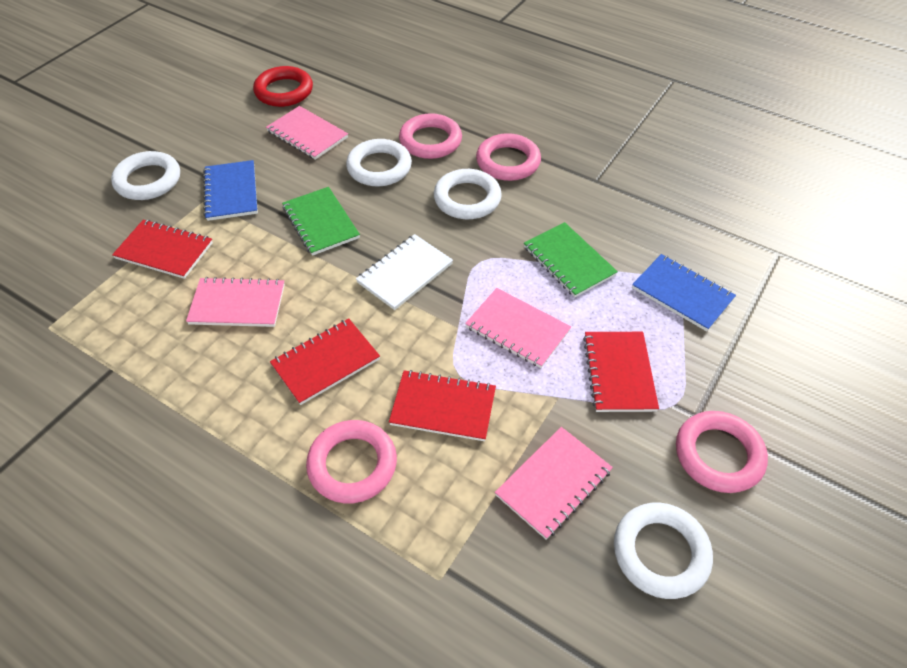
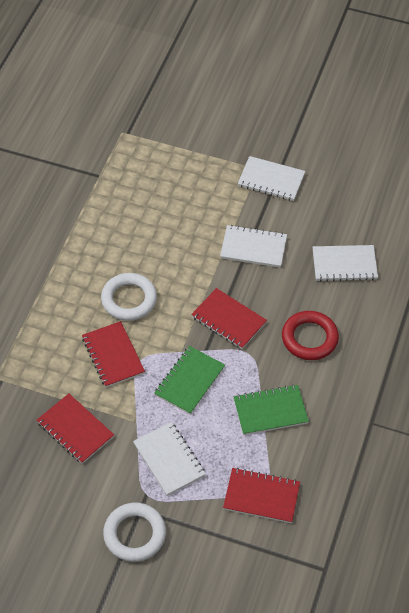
blue notebook: [203,160,258,221] [632,254,736,331] = 2 -> none = 0
pink notebook: [186,277,285,327] [266,106,348,160] [465,288,571,368] [495,427,613,540] = 4 -> none = 0
pink ring: [306,420,397,504] [399,113,462,159] [476,133,541,181] [676,411,768,493] = 4 -> none = 0
white notebook: [356,234,453,310] = 1 -> [133,422,206,496] [220,225,287,268] [238,156,305,201] [313,245,378,282] = 4
white ring: [111,151,180,200] [346,139,412,187] [434,169,502,219] [614,503,713,599] = 4 -> [101,273,157,321] [103,503,166,562] = 2

